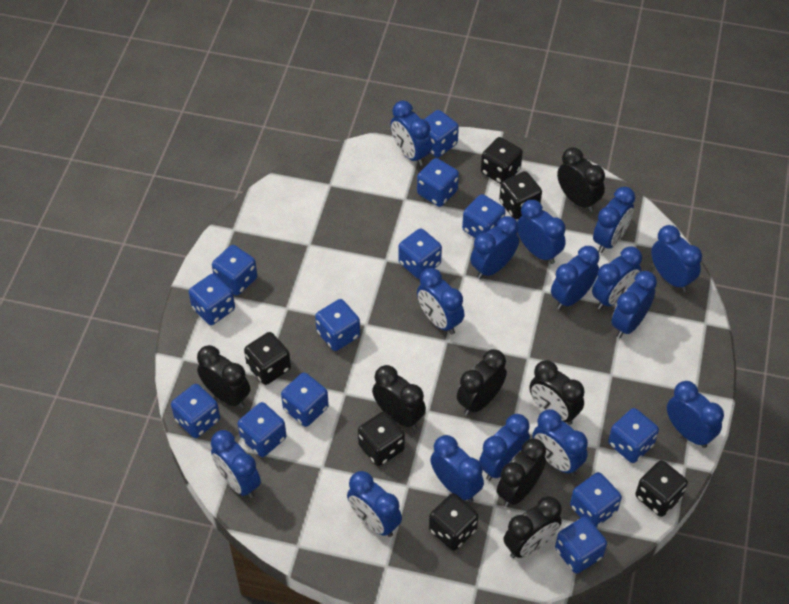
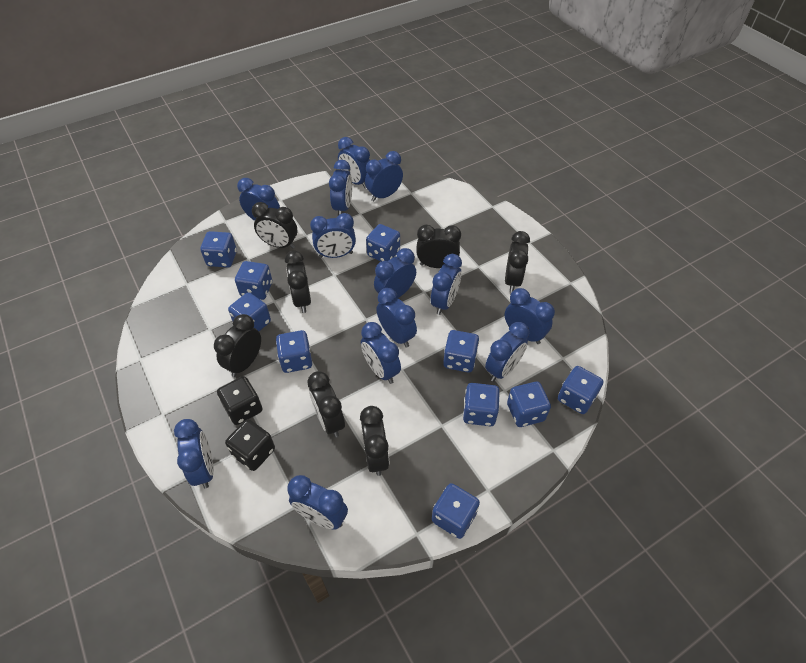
black dice: [244,332,291,385] [358,411,405,466] [429,493,479,551] [481,137,523,184] [499,171,542,220] [635,460,688,517] = 6 -> [217,376,262,425] [225,419,275,471] = 2
blue clock: [211,430,261,498] [347,471,402,537] [391,101,432,166] [417,268,464,334] [430,435,484,502] [470,216,519,279] [479,414,530,481] [517,200,566,264] [532,409,588,475] [551,246,600,310] [592,246,642,310] [593,187,635,253] [611,271,657,338] [651,225,702,292] [667,381,724,448] = 15 -> [174,419,214,489] [237,178,280,221] [287,475,348,530] [310,213,356,258] [329,160,352,215] [338,137,370,188] [361,322,401,384] [365,151,403,202] [374,248,416,298] [376,288,417,348] [431,254,462,315] [485,322,529,382] [505,288,555,344] = 13
blue dice: [171,384,220,438] [189,274,235,325] [212,245,257,296] [238,402,286,457] [281,373,329,427] [315,299,360,351] [398,228,442,279] [417,158,459,207] [424,110,459,157] [462,194,506,238] [555,516,607,574] [570,472,622,527] [608,408,659,463] = 13 -> [200,231,237,268] [228,292,271,331] [235,261,272,300] [276,330,312,373] [366,224,400,262] [432,483,480,539] [443,330,479,373] [463,383,500,426] [507,382,551,427] [558,366,604,414] = 10

